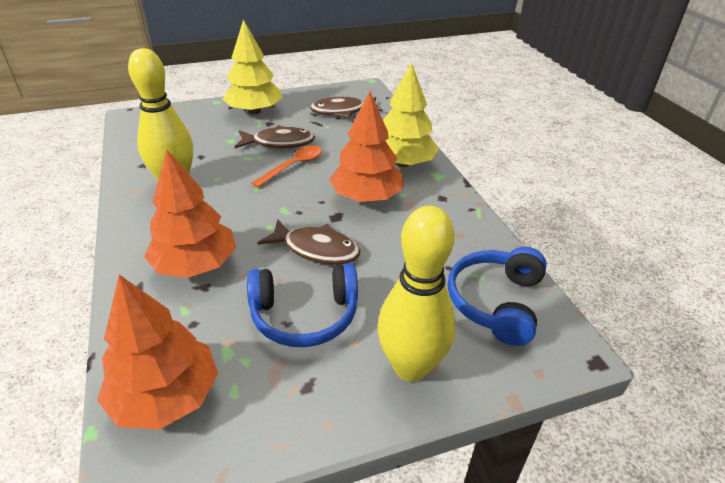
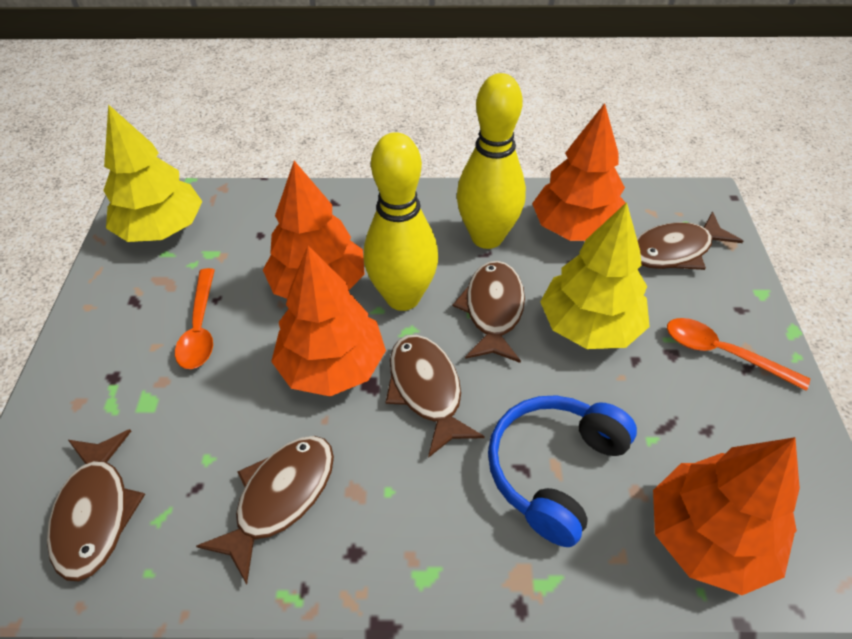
blue headphones: [247,263,358,347] [448,247,547,346] = 2 -> [488,395,637,547] = 1
brown fish: [235,125,315,149] [257,219,361,265] [310,97,383,118] = 3 -> [47,429,145,581] [196,436,334,584] [386,335,485,458] [453,261,525,363] [637,212,743,270] = 5
orange spoon: [252,145,322,188] = 1 -> [175,268,215,369] [667,318,810,391] = 2
orange tree: [97,275,218,430] [144,149,236,278] [329,91,403,202] = 3 -> [263,161,365,299] [271,246,386,396] [532,103,626,241] [653,437,800,595] = 4

